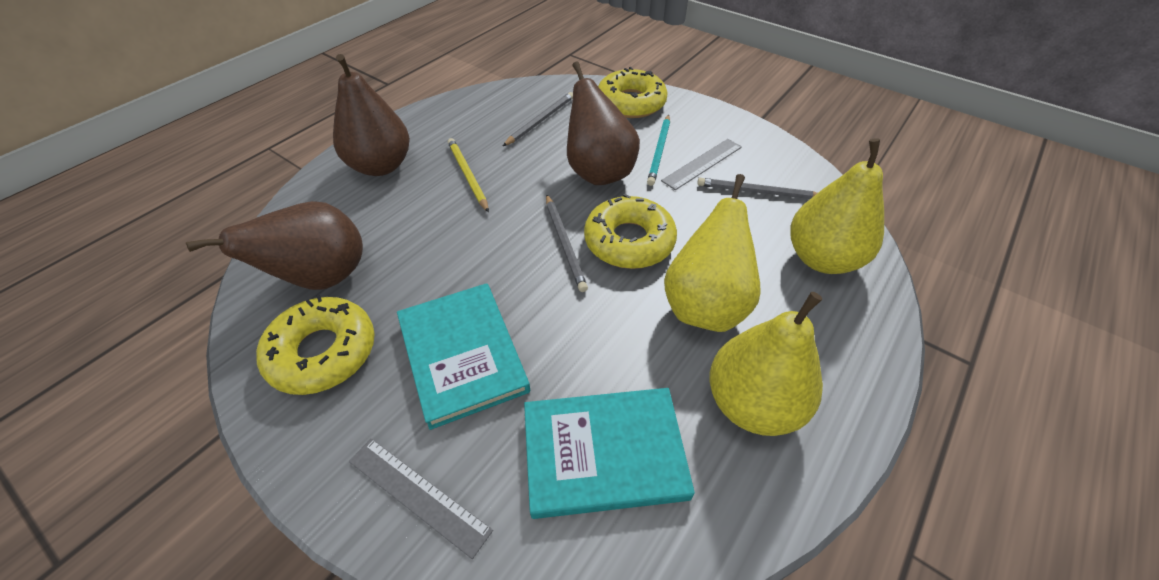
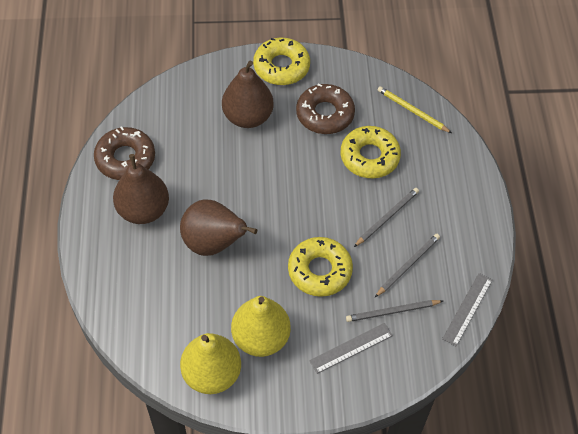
brown donut: none = 0 -> [94,126,155,180] [296,84,355,134] = 2
turquoise book: [397,283,530,430] [524,388,695,519] = 2 -> none = 0
turquoise pencil: [647,115,670,186] = 1 -> none = 0
yellow pear: [664,174,761,332] [710,292,823,436] [790,138,884,274] = 3 -> [180,333,241,394] [231,296,291,357] = 2

